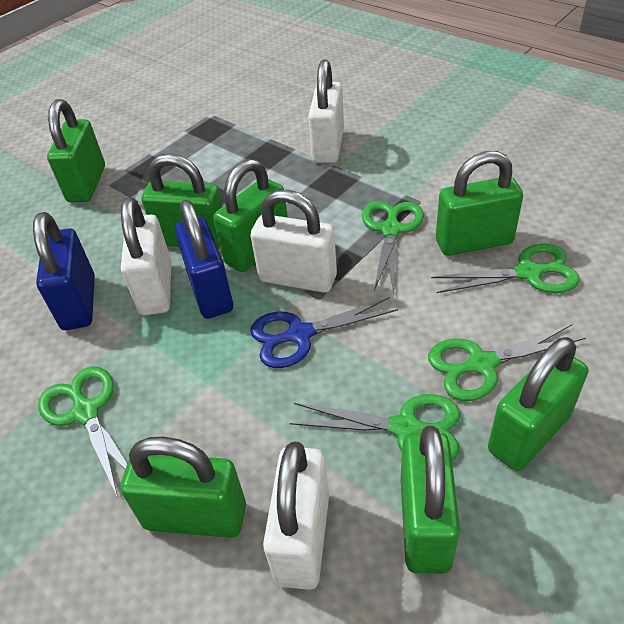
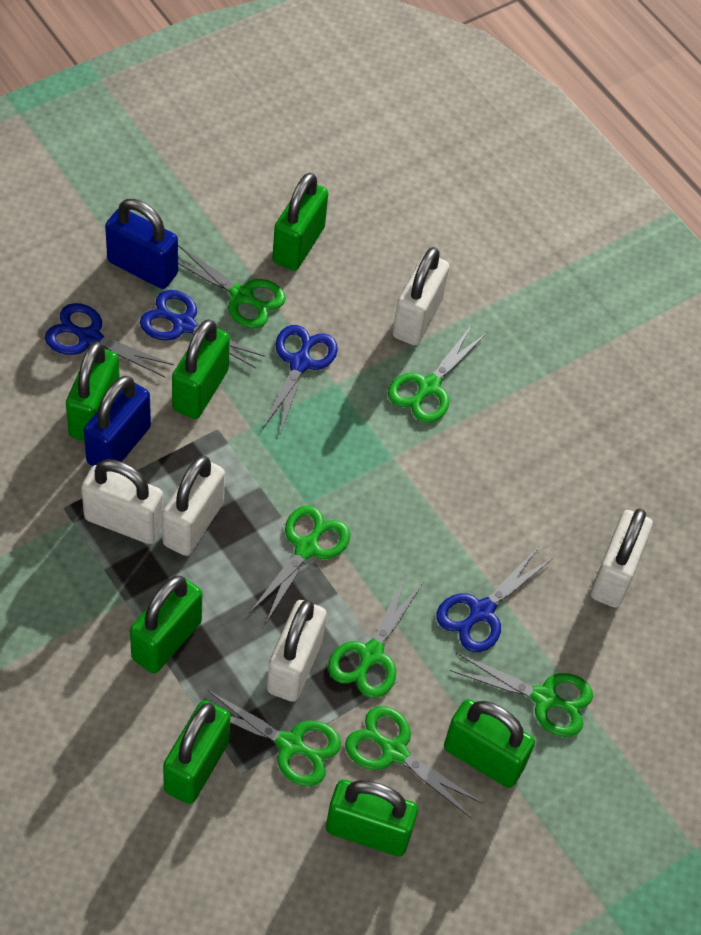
blue scissors: [250,297,398,368] = 1 -> [45,303,174,377] [140,290,265,368] [263,325,338,434] [436,548,553,652] = 4
green scissors: [38,366,127,498] [290,394,460,461] [362,201,424,292] [428,324,585,401] [431,244,580,293] = 5 -> [178,245,286,328] [207,690,341,787] [249,505,350,623] [328,575,424,698] [345,706,483,818] [388,325,487,423] [449,653,593,737] = 7
white padlock: [121,197,171,315] [250,190,337,293] [263,442,329,590] [308,59,344,163] = 4 -> [81,460,163,544] [162,456,225,556] [267,600,327,702] [393,247,449,345] [591,508,653,608] = 5

